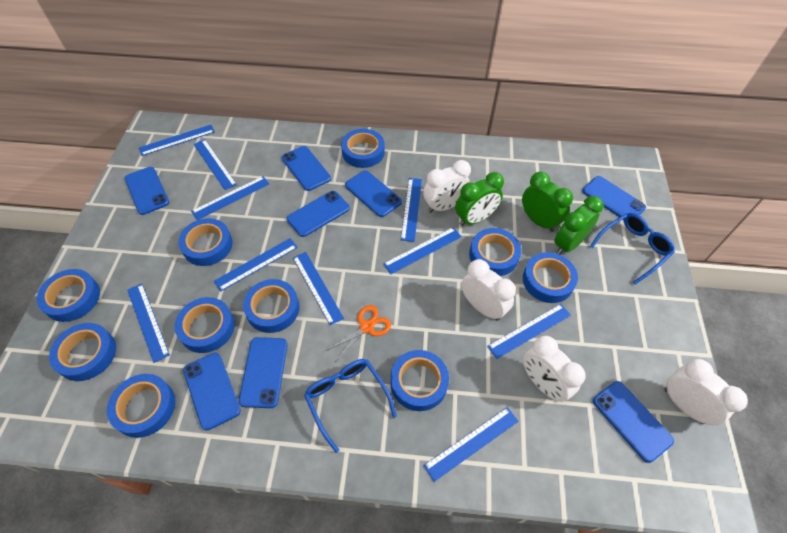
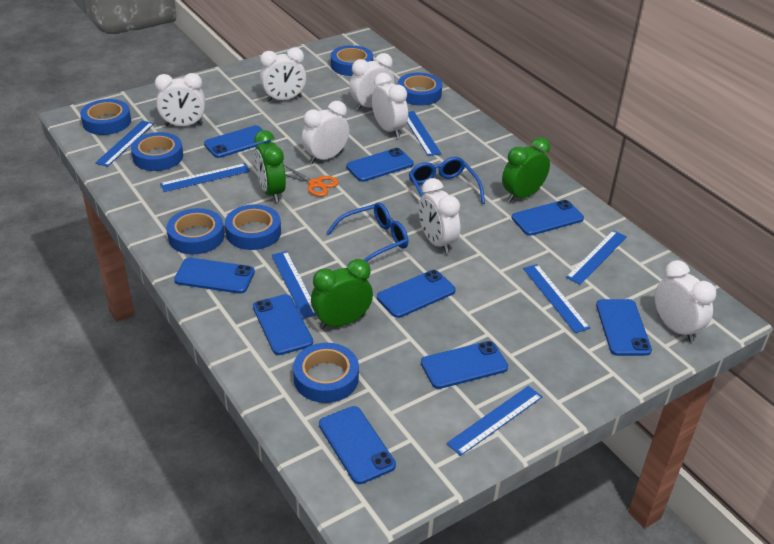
blue phone: [125,167,169,215] [183,353,241,430] [238,337,288,408] [282,146,331,191] [286,191,350,237] [345,170,402,217] [582,176,646,220] [593,381,674,463] = 8 -> [174,257,255,294] [204,125,271,158] [253,294,313,355] [319,406,396,484] [346,148,414,182] [377,270,456,318] [421,341,508,389] [512,200,584,236] [596,299,652,356] = 9
blue ruler: [127,284,170,363] [139,125,215,156] [191,176,269,220] [194,139,237,190] [214,238,298,292] [293,252,344,325] [383,227,462,274] [401,178,422,242] [423,407,519,482] [487,304,571,359] = 10 -> [95,121,154,167] [160,163,250,192] [272,251,316,319] [407,111,442,156] [447,386,542,456] [523,264,590,333] [566,230,627,285] = 7
blue tape: [37,269,100,322] [49,323,116,381] [107,374,175,438] [174,297,235,353] [178,218,233,266] [243,279,299,333] [341,129,385,168] [390,350,449,411] [469,228,521,276] [523,252,578,303] = 10 -> [80,99,131,135] [131,132,183,171] [167,208,224,254] [225,204,281,250] [293,343,359,403] [331,45,373,76] [398,73,442,106] = 7
white clock: [423,160,471,213] [462,259,516,321] [523,336,586,402] [665,359,748,425] = 4 -> [155,73,205,126] [260,47,306,102] [302,101,349,164] [349,53,394,111] [372,73,408,138] [418,178,460,254] [655,260,716,342] = 7

